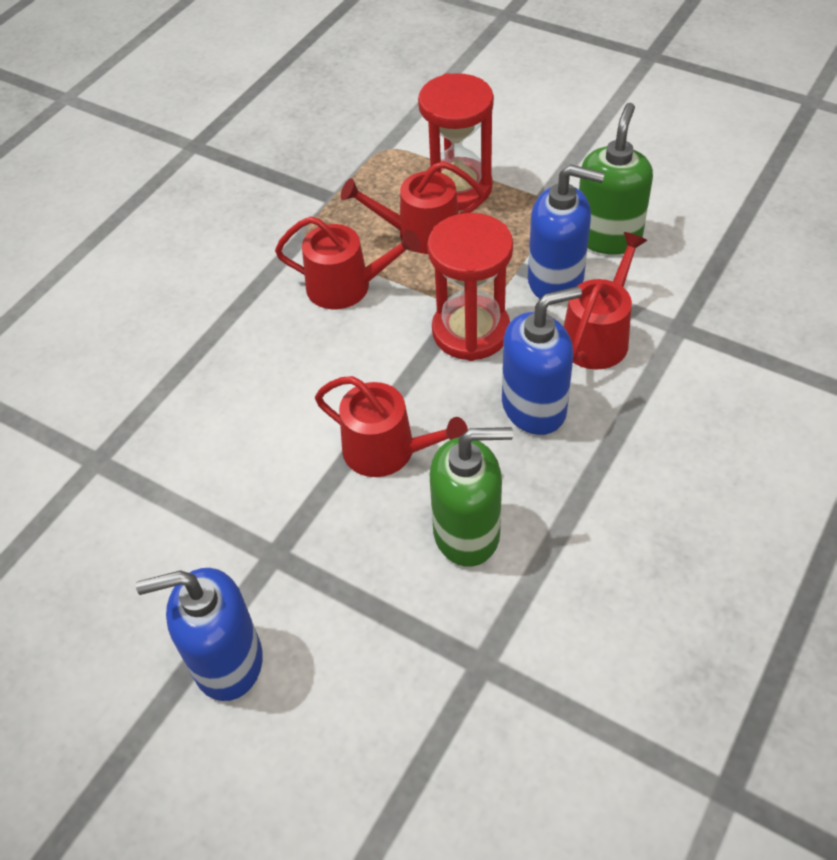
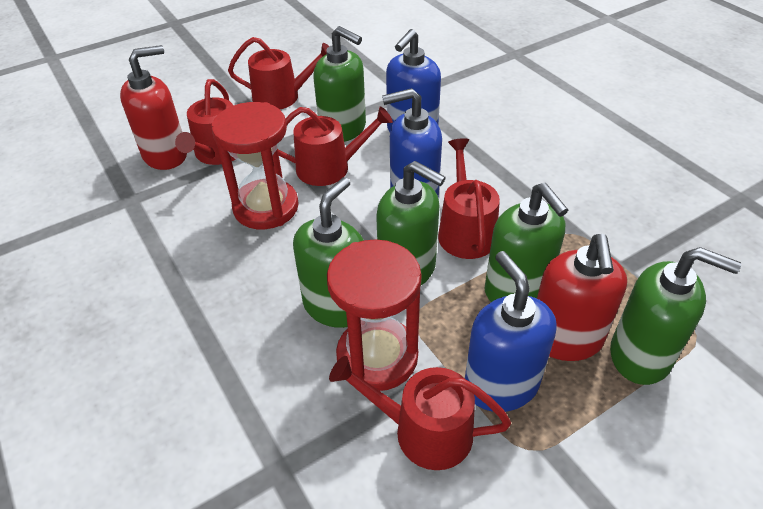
green soap dispenser: [430,427,513,567] [579,103,653,255] = 2 -> [293,177,364,328] [313,26,366,142] [376,161,446,285] [484,183,568,302] [610,247,741,385] = 5
red soap dispenser: none = 0 -> [120,45,187,170] [537,234,627,361] = 2
red watering can: [275,216,421,309] [315,376,468,477] [341,161,485,254] [564,232,647,370] = 4 -> [175,79,235,165] [228,37,329,109] [278,106,393,186] [329,356,511,470] [438,138,500,259] = 5

